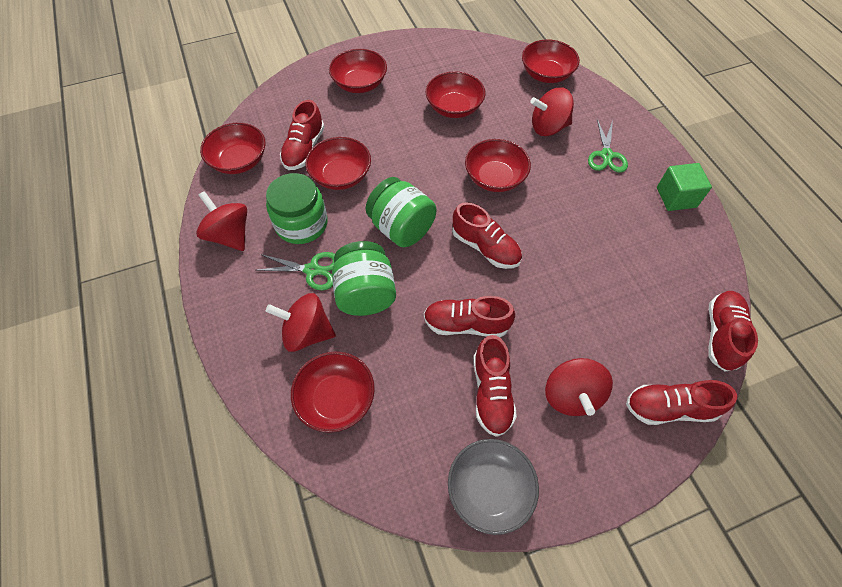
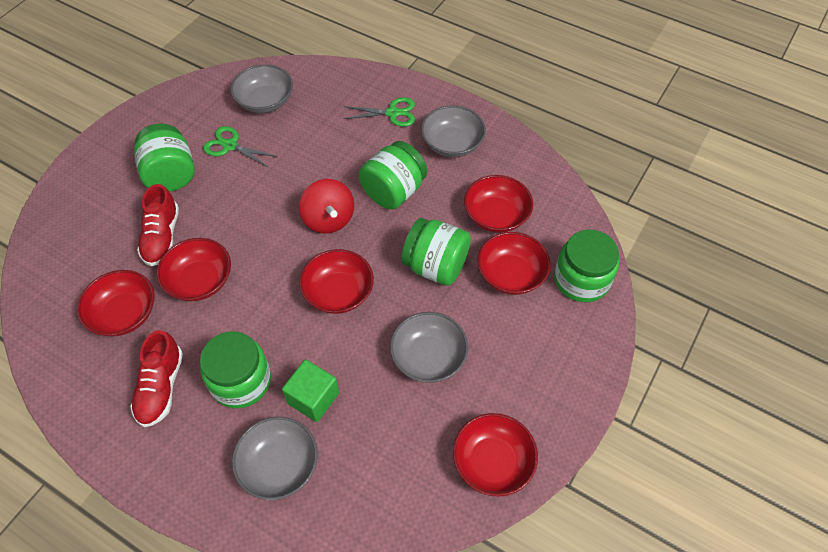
green jar: [266,173,328,244] [332,241,396,316] [366,177,436,247] = 3 -> [134,124,195,192] [200,331,271,408] [359,141,427,209] [401,218,471,286] [554,230,619,302] = 5
grey bowl: [448,439,539,535] = 1 -> [230,65,293,113] [232,417,318,500] [390,312,468,383] [421,106,486,157] = 4
red bowl: [200,123,266,174] [291,351,375,433] [305,137,371,190] [329,49,387,93] [425,71,485,118] [465,139,531,192] [522,39,580,83] = 7 -> [77,270,155,336] [157,238,231,301] [299,249,374,314] [453,413,538,497] [464,175,533,233] [477,232,551,295] = 6
red shoe: [280,100,325,170] [424,296,515,337] [452,202,522,269] [473,335,517,437] [626,380,737,425] [708,291,758,371] = 6 -> [130,330,183,427] [137,184,179,266] = 2
red spinning top: [196,191,247,251] [266,293,336,352] [530,87,574,136] [545,358,613,416] = 4 -> [299,179,354,233] = 1

